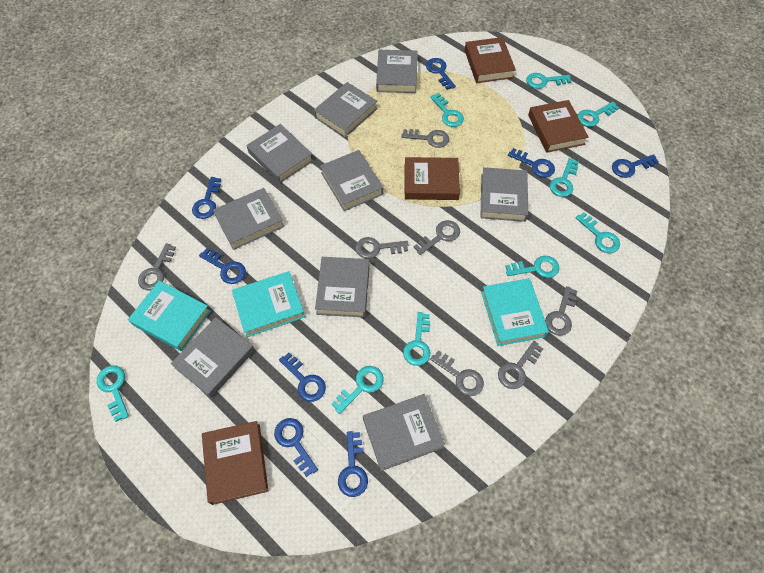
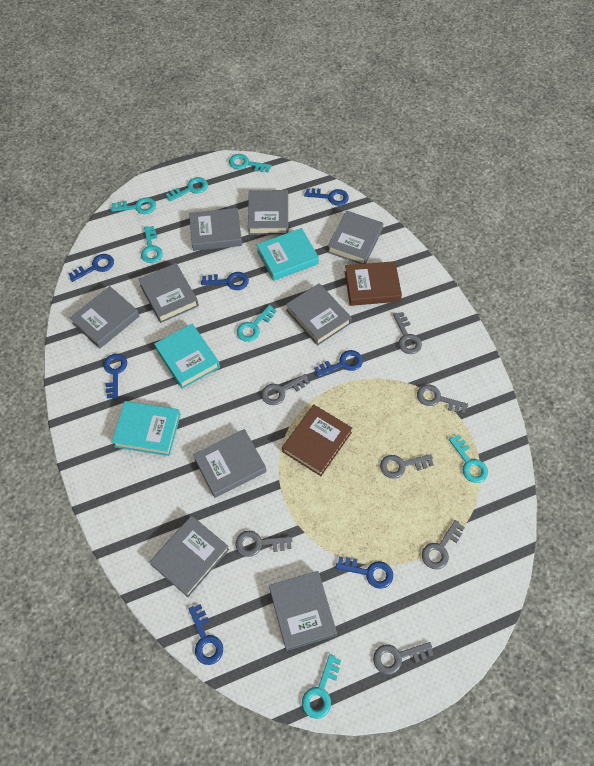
blue key: [192,177,221,219] [199,248,246,284] [274,418,318,477] [279,352,326,402] [338,431,368,497] [426,58,456,90] [508,148,555,178] [612,154,659,178] = 8 -> [69,254,114,282] [104,354,127,399] [188,604,223,665] [201,272,249,290] [304,188,349,206] [314,350,363,377] [336,557,393,589] = 7
brown book: [202,421,268,505] [405,157,460,200] [465,37,516,83] [528,100,589,153] = 4 -> [282,405,352,476] [345,261,402,306] = 2
turquoise key: [97,366,129,422] [332,366,384,414] [403,312,430,366] [430,93,464,127] [505,256,559,278] [526,73,571,89] [550,158,579,197] [576,212,620,253] [577,102,619,127] = 9 -> [111,197,156,214] [141,226,163,263] [166,177,208,202] [229,154,272,172] [237,305,277,342] [302,654,341,719] [449,435,488,483] = 7

